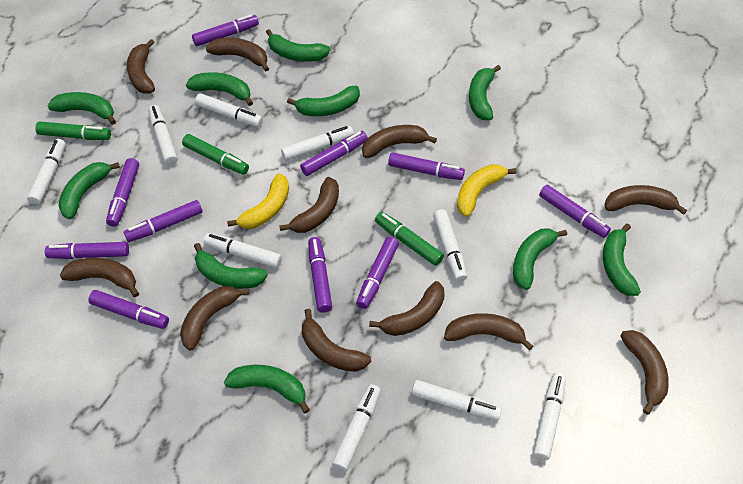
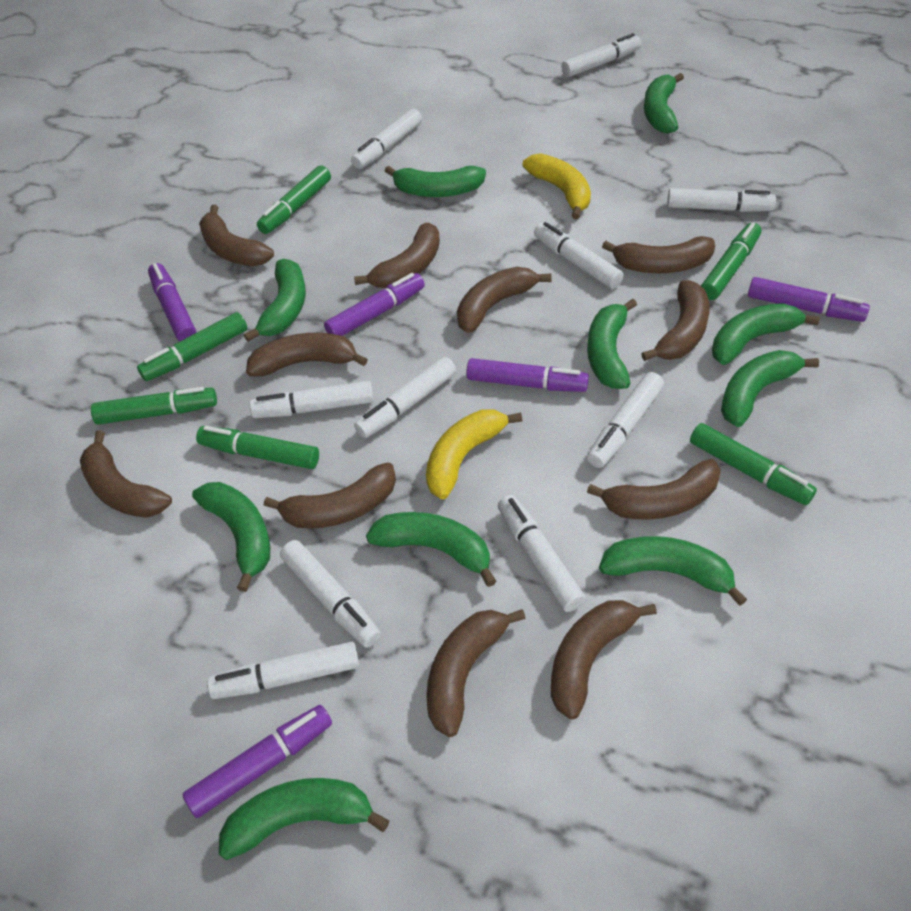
green marker: [35,121,111,140] [182,134,249,175] [375,212,444,266] = 3 -> [91,387,217,425] [137,312,247,381] [196,426,319,469] [257,165,331,234] [690,423,817,505] [701,222,761,300] = 6
purple marker: [45,242,129,259] [88,290,169,329] [106,158,139,227] [124,200,202,242] [192,14,259,46] [300,131,368,176] [308,237,332,313] [356,237,399,309] [388,152,465,180] [539,185,611,238] = 10 -> [148,263,196,341] [183,705,332,818] [324,273,425,336] [466,358,589,392] [748,277,870,322] = 5
white marker: [27,139,66,205] [148,105,178,165] [195,93,263,127] [203,233,282,268] [281,126,354,161] [332,384,381,471] [412,380,502,421] [433,209,467,282] [533,373,566,460] = 9 -> [207,641,359,699] [250,381,374,418] [280,540,381,648] [351,108,422,169] [354,357,456,438] [498,495,585,612] [534,222,624,289] [562,33,641,77] [587,372,664,468] [667,188,776,212] = 10

